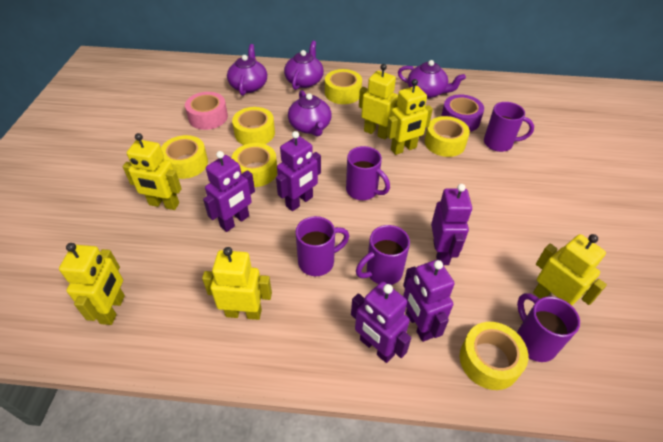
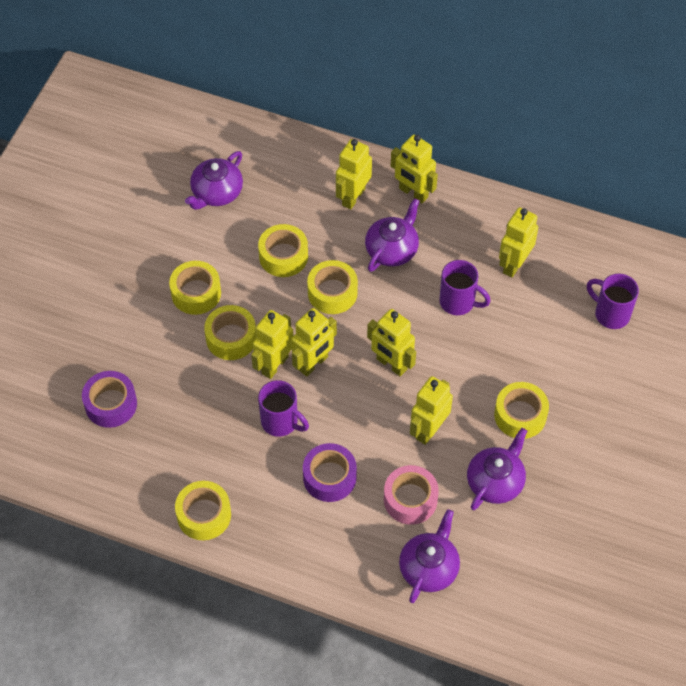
purple mug: [296,216,349,276] [346,146,390,200] [356,225,410,285] [484,102,534,152] [517,293,580,362] = 5 -> [258,380,309,437] [439,260,491,315] [587,274,639,329] = 3
purple robot: [203,151,255,232] [276,131,321,211] [351,282,411,363] [403,260,455,342] [431,184,472,265] = 5 -> none = 0
purple tape: [441,94,484,132] = 1 -> [82,371,137,428] [303,443,357,502] = 2
yellow robot: [59,243,125,325] [123,133,182,210] [202,247,272,320] [359,64,398,139] [386,79,433,155] [533,234,607,305] = 6 -> [251,310,294,379] [291,308,337,377] [336,139,372,209] [367,309,416,376] [391,134,438,203] [410,376,453,445] [499,207,538,277] = 7

